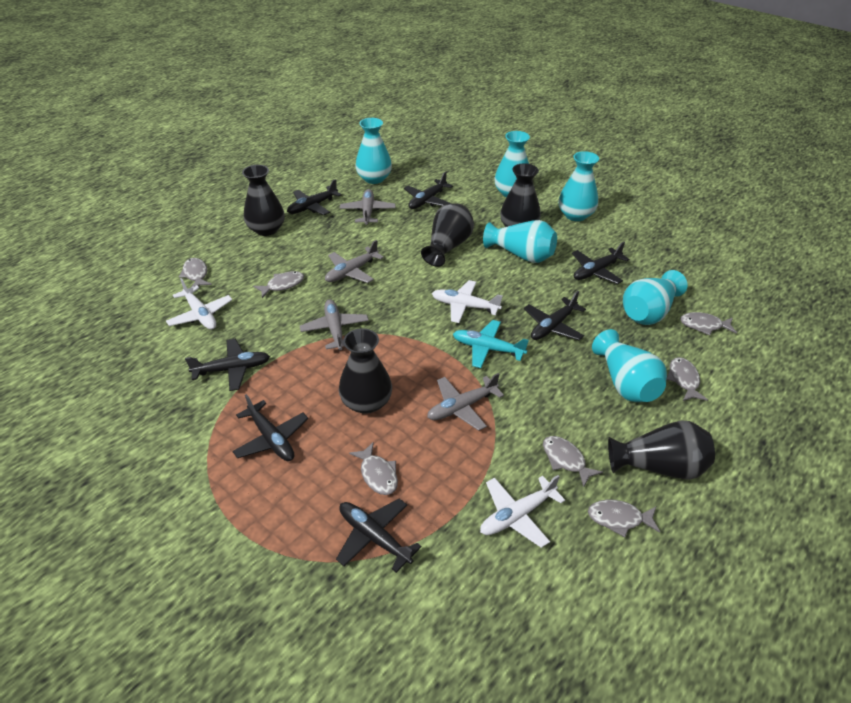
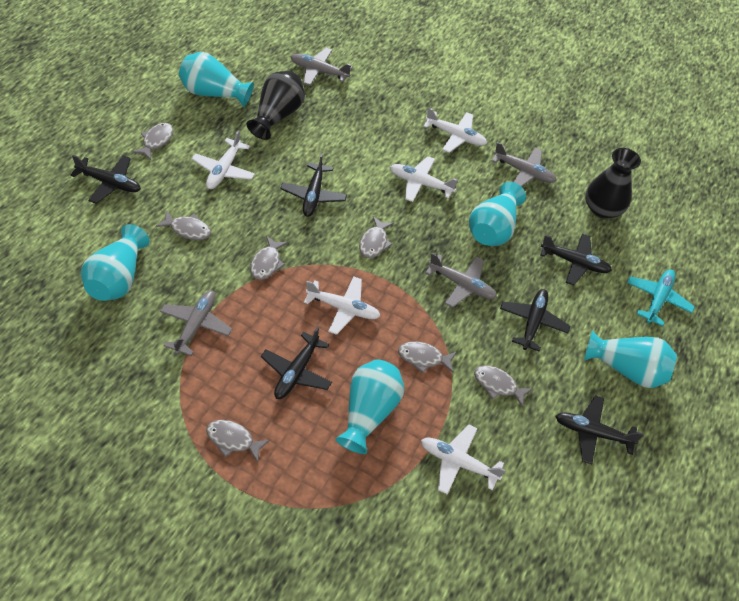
black plane: [185,339,270,391] [232,394,308,461] [287,179,342,215] [336,499,422,573] [404,171,453,209] [524,291,586,340] [572,242,629,284] = 7 -> [70,155,141,204] [261,327,332,399] [280,153,347,217] [500,289,571,352] [540,234,612,285] [555,395,644,464] = 6
black vase: [242,165,285,236] [339,328,392,414] [421,203,474,267] [500,163,541,227] [608,420,715,480] = 5 -> [246,71,305,140] [585,148,641,219] = 2
turquoise vase: [356,118,392,184] [483,220,557,263] [494,131,530,197] [559,151,599,221] [592,329,667,402] [623,270,688,325] = 6 -> [81,224,150,301] [179,52,254,107] [335,359,405,454] [469,182,526,246] [584,331,677,388] = 5
white plane: [166,278,232,329] [432,280,503,323] [480,475,565,548] = 3 -> [192,130,255,189] [304,276,380,335] [390,156,458,202] [421,424,506,494] [424,107,487,153] = 5

